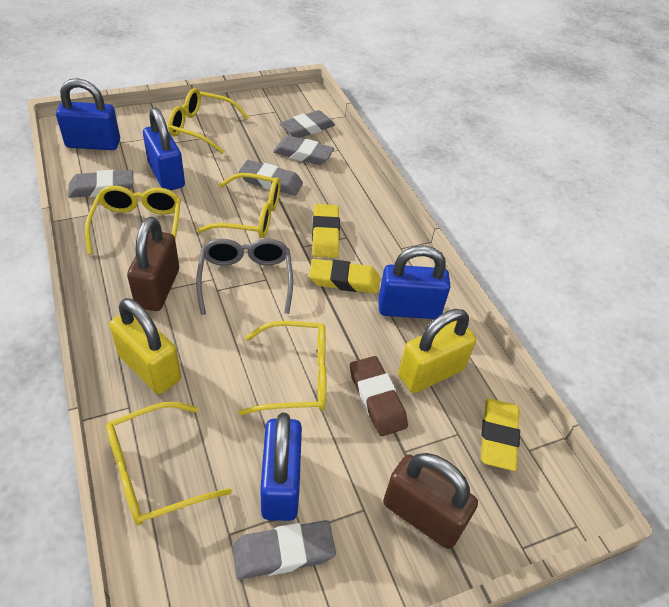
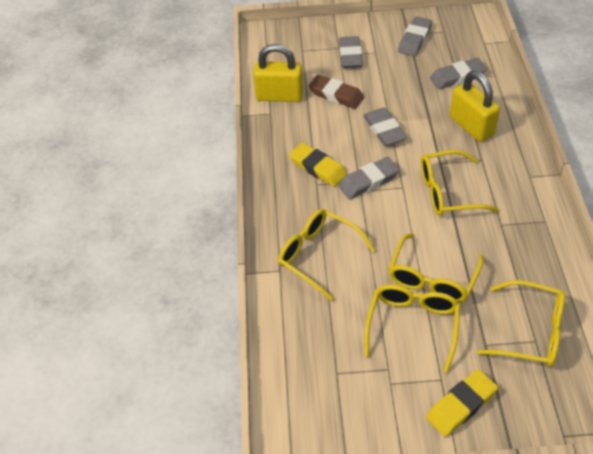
blue padlock: [56,78,120,150] [143,107,185,190] [260,413,302,521] [378,245,450,319] = 4 -> none = 0
brown padlock: [127,217,179,311] [383,453,478,549] = 2 -> none = 0
grey glasses: [196,239,293,315] = 1 -> none = 0
yellow eraser: [309,259,380,293] [312,204,340,258] [481,398,520,471] = 3 -> [289,143,347,187] [426,369,498,437] = 2

